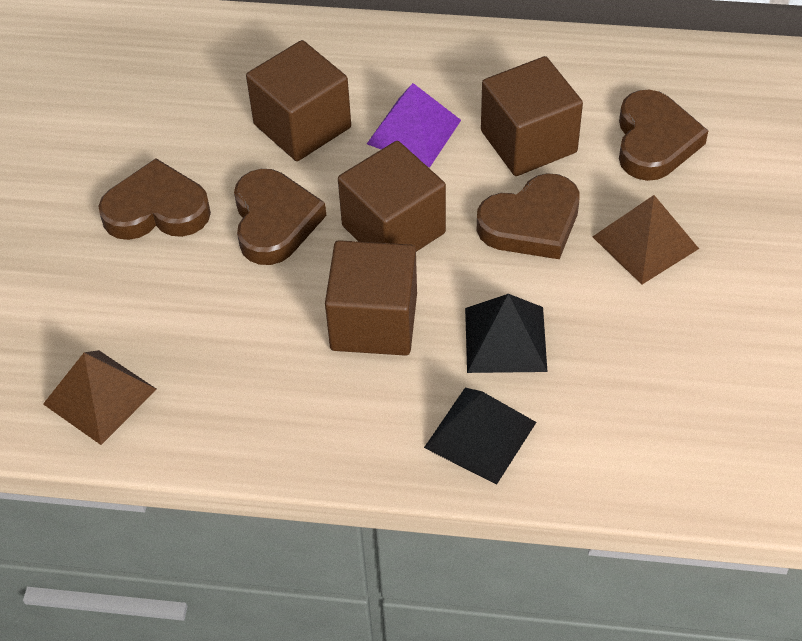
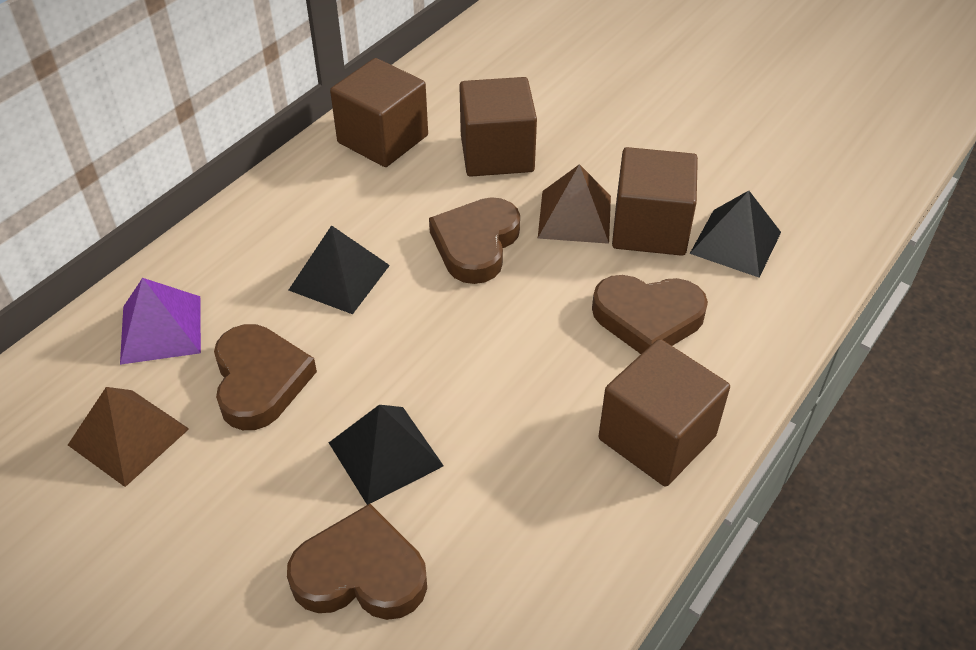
black pyramid: [424,388,536,485] [465,294,547,373] = 2 -> [289,225,390,314] [329,405,444,505] [690,191,781,278] = 3

